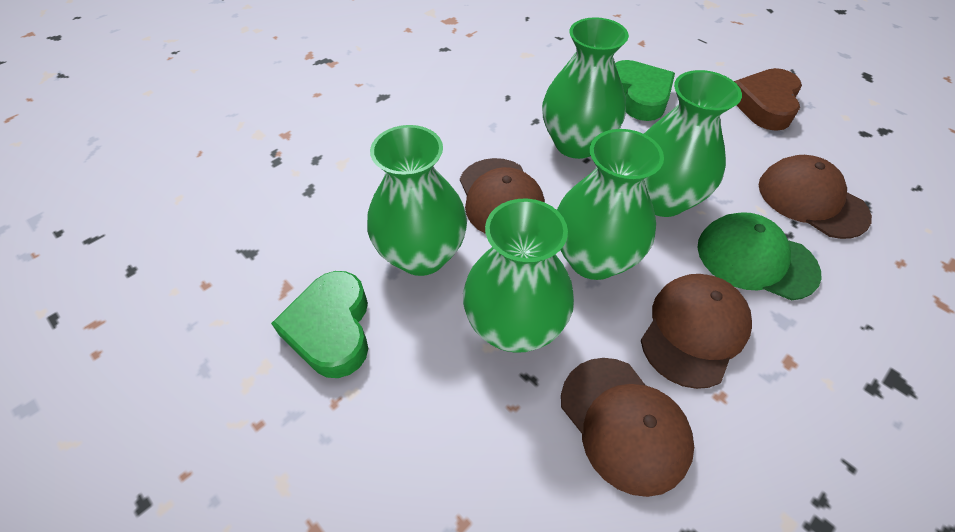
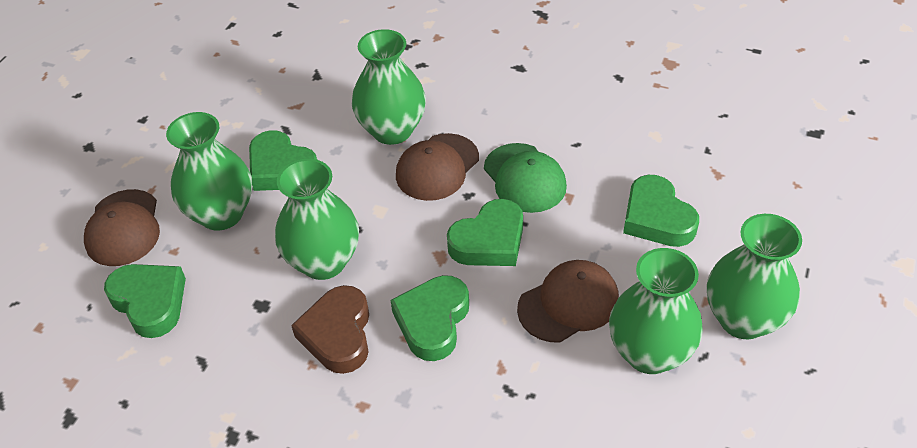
brown cap: [460,158,545,233] [561,358,694,497] [641,274,752,389] [759,155,872,239] = 4 -> [84,189,160,266] [396,133,479,201] [517,260,619,343] = 3
green heart: [271,271,368,378] [615,60,675,121] = 2 -> [104,264,186,338] [249,130,317,191] [391,275,469,361] [447,199,523,266] [623,175,699,247] = 5

